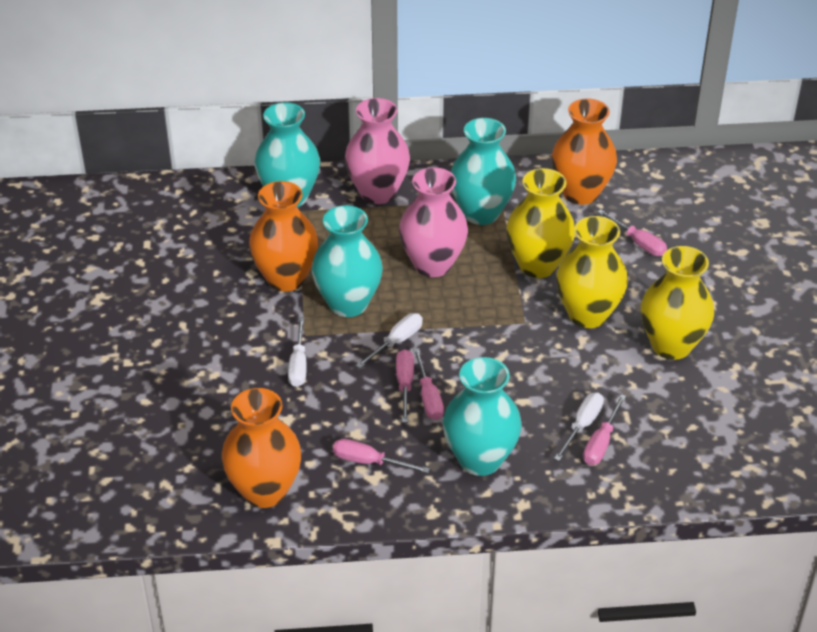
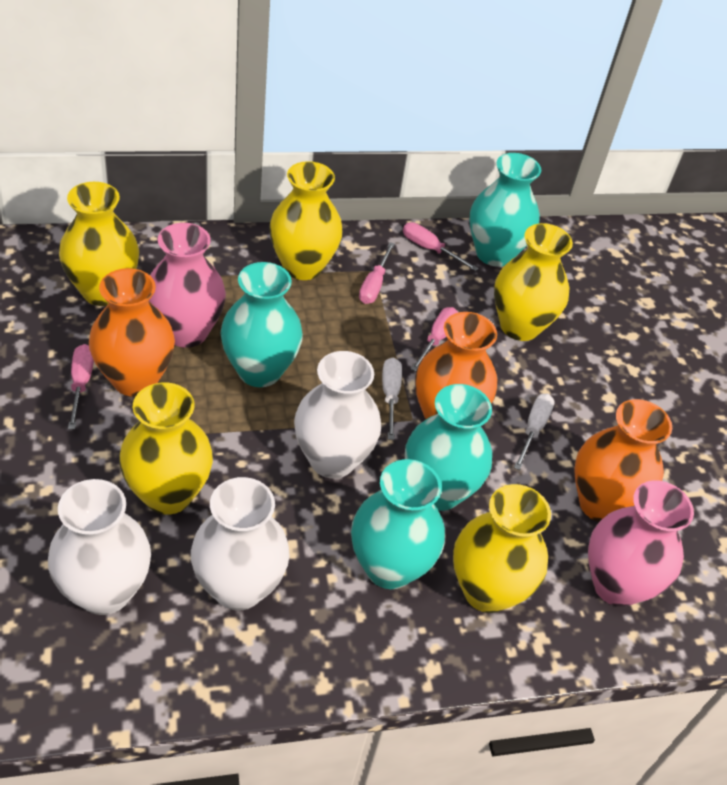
pink screwdriver: [333,439,430,473] [396,349,414,423] [413,348,444,420] [583,394,626,465] [597,210,667,256] = 5 -> [68,344,94,429] [359,242,395,304] [403,222,479,271] [411,307,458,372] = 4
white screwdriver: [288,317,307,387] [356,313,423,368] [554,392,604,461] = 3 -> [382,358,402,440] [514,394,555,470] = 2
white vase: none = 0 -> [48,479,151,615] [191,477,290,611] [294,351,381,479] = 3
yellow vase: [506,168,575,278] [556,216,628,328] [641,246,714,360] = 3 -> [59,182,139,306] [119,383,213,515] [269,161,343,280] [453,484,551,613] [494,223,573,341] = 5

